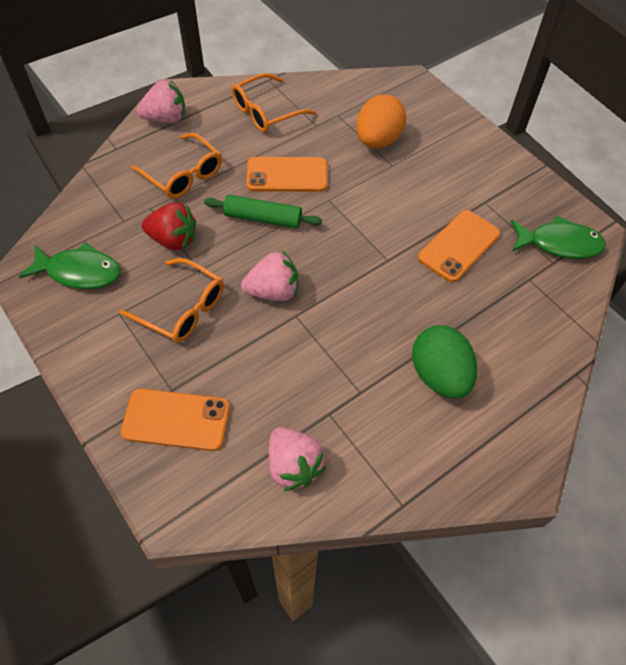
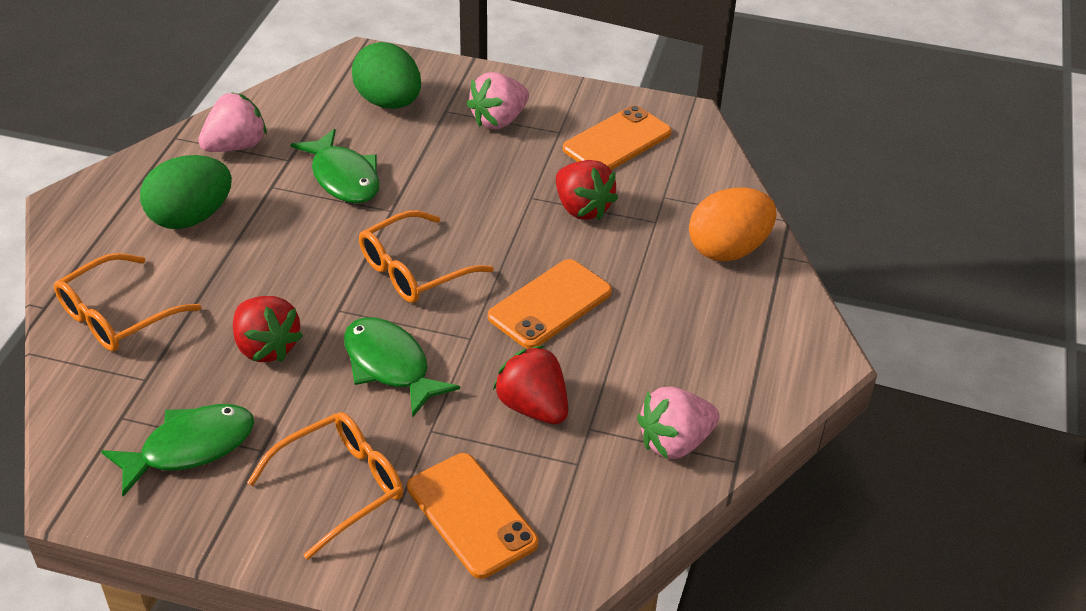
green egg: [412,325,477,399] = 1 -> [140,155,232,229] [352,42,421,109] = 2
green fish: [19,242,121,289] [511,215,606,259] = 2 -> [101,404,254,497] [290,129,380,203] [344,317,460,418] = 3
green rolling pin: [204,195,322,228] = 1 -> none = 0
red strawberry: [142,203,196,250] = 1 -> [233,296,303,362] [493,345,568,424] [556,160,618,220] = 3

